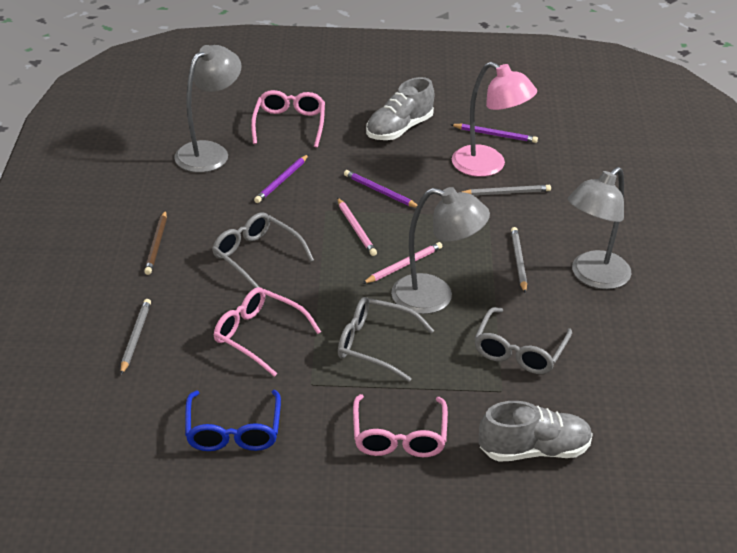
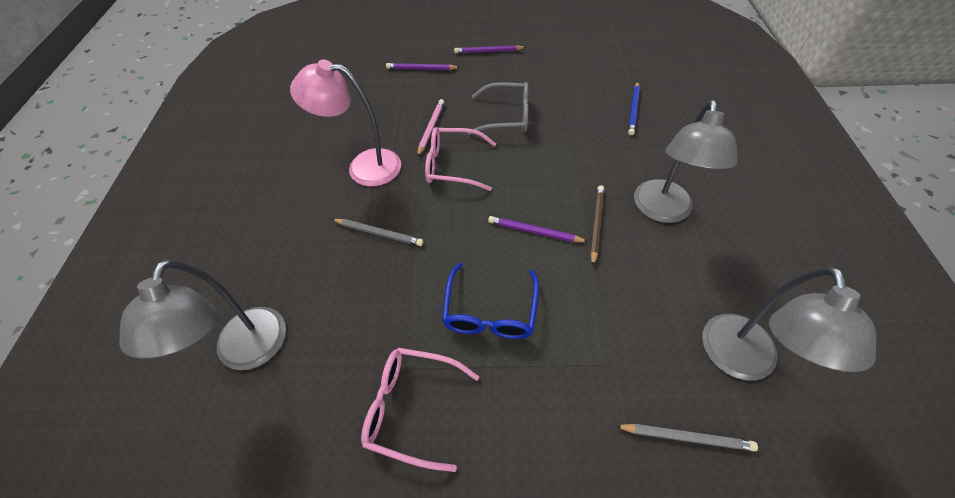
blue pencil: none = 0 -> [628,81,640,135] = 1
grey glasses: [212,212,314,288] [338,297,434,382] [474,307,572,374] = 3 -> [468,82,528,135] = 1
grey pencil: [121,299,151,375] [462,185,551,196] [511,227,527,293] = 3 -> [332,219,423,246] [616,424,758,451] = 2
grey shoe: [366,77,434,140] [479,401,593,462] = 2 -> none = 0
pink glasses: [214,287,321,377] [251,90,325,148] [353,394,448,457] = 3 -> [361,348,479,472] [425,127,496,191] = 2
pink pencil: [337,197,377,256] [362,242,443,284] = 2 -> [417,99,444,157] = 1

